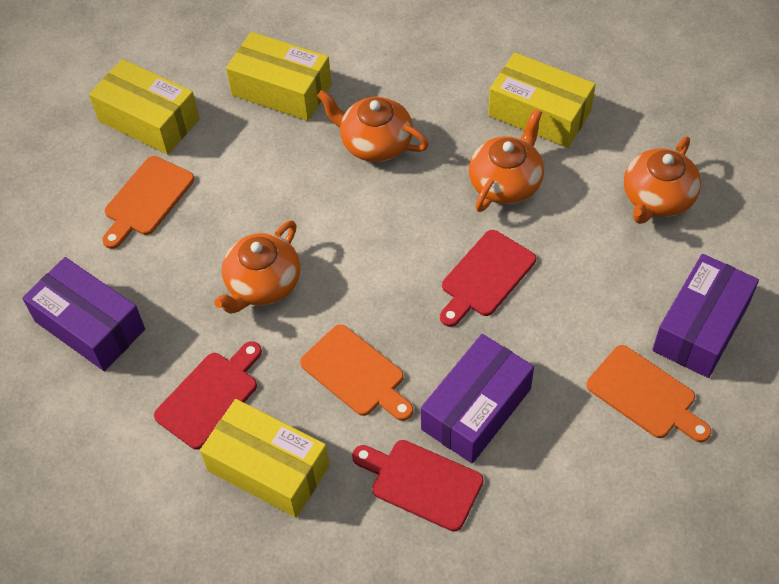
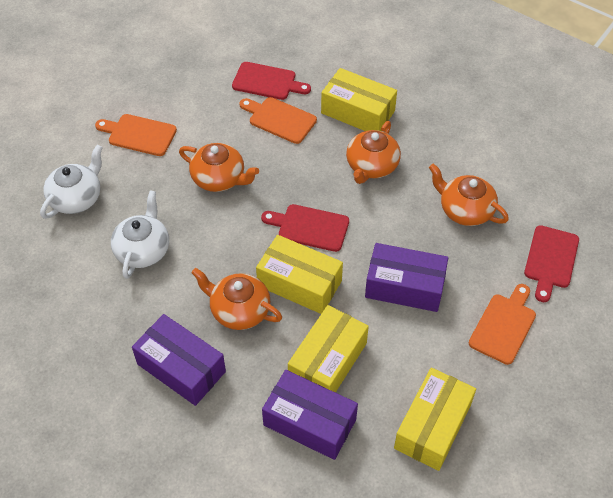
white teapot: none = 0 -> [40,145,103,219] [111,190,169,279] = 2

